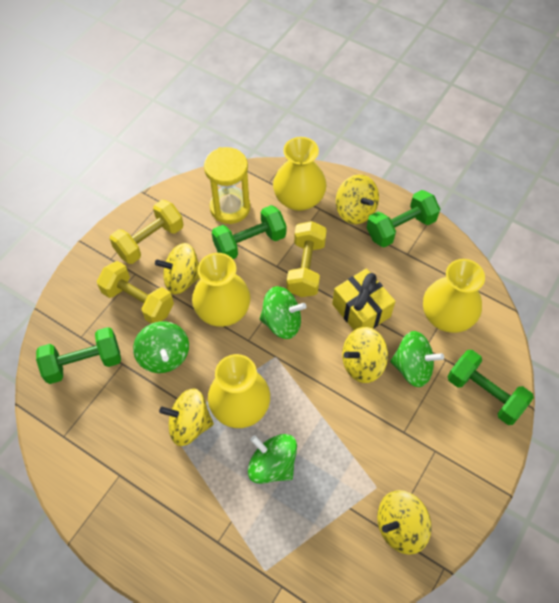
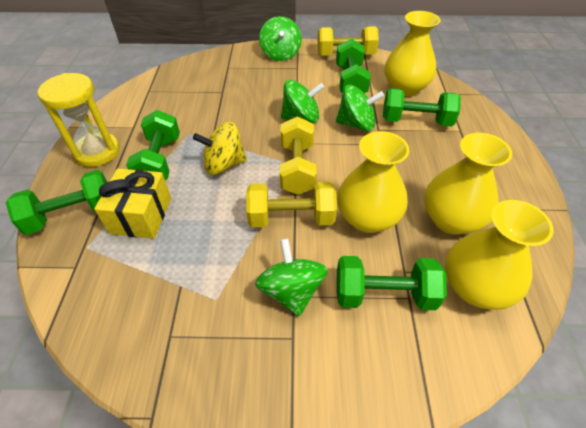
green dumbbell: [36,327,121,384] [212,205,286,259] [367,190,440,247] [447,350,534,425] = 4 -> [6,170,107,235] [126,110,180,180] [336,39,371,93] [336,256,447,310] [383,88,461,126] = 5
yellow spinning top: [155,243,200,294] [159,388,214,446] [336,174,379,224] [342,327,388,383] [377,490,432,555] = 5 -> [193,122,247,175] = 1

